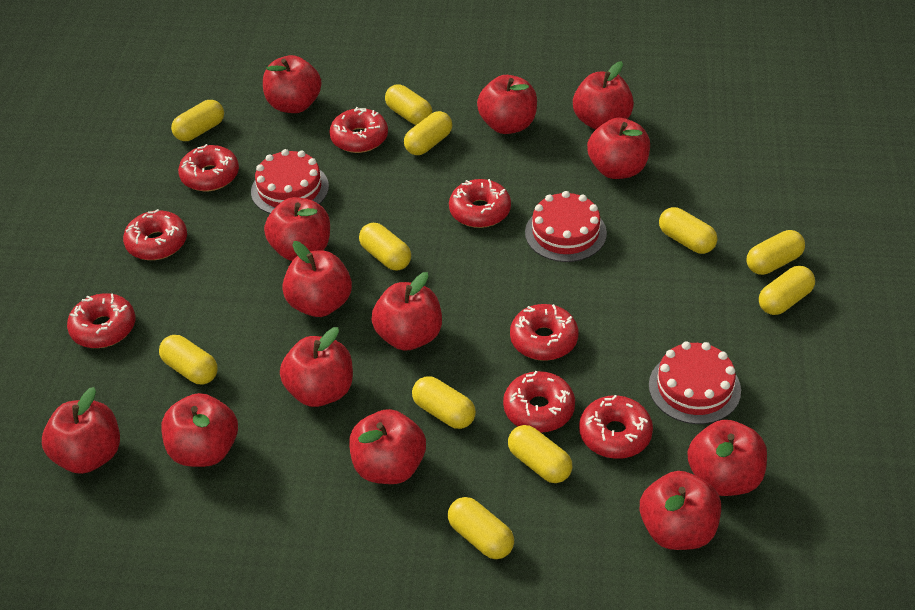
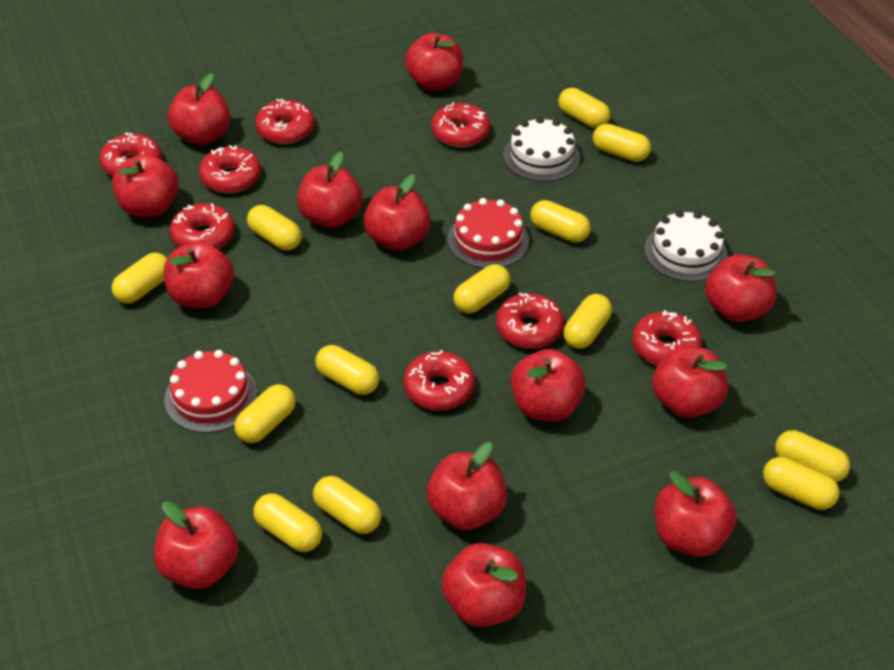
red cake: [251,149,329,214] [525,191,607,262] [649,341,741,424] = 3 -> [164,350,257,433] [447,198,529,269] = 2
white cake: none = 0 -> [503,117,580,182] [644,210,728,282] = 2
yellow capsule: [159,335,218,384] [171,100,224,141] [359,223,411,270] [385,84,432,125] [404,111,452,155] [412,376,476,429] [448,497,514,559] [508,425,572,483] [659,207,717,254] [747,230,805,275] [759,266,815,315] = 11 -> [112,253,167,304] [234,384,296,443] [247,205,302,250] [253,494,322,552] [313,476,381,534] [315,345,379,395] [454,264,510,313] [530,200,591,243] [558,88,611,128] [563,294,612,349] [593,124,651,162] [763,457,840,510] [775,430,850,482] = 13

